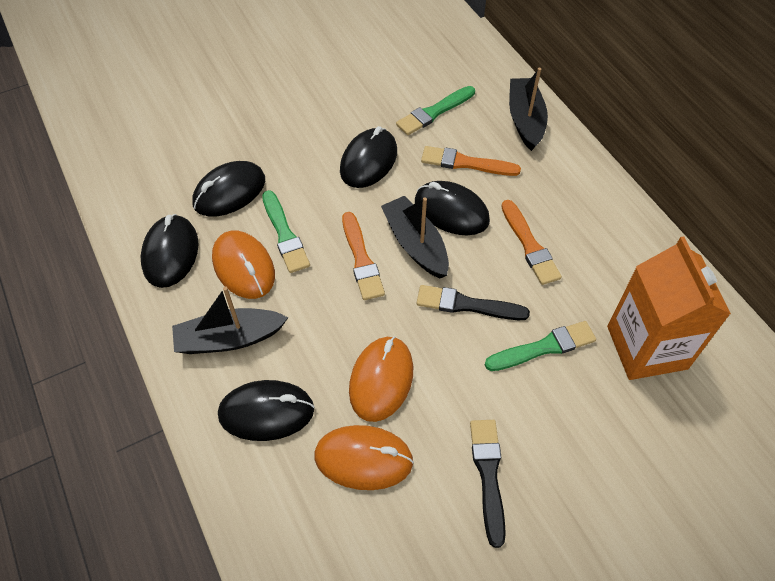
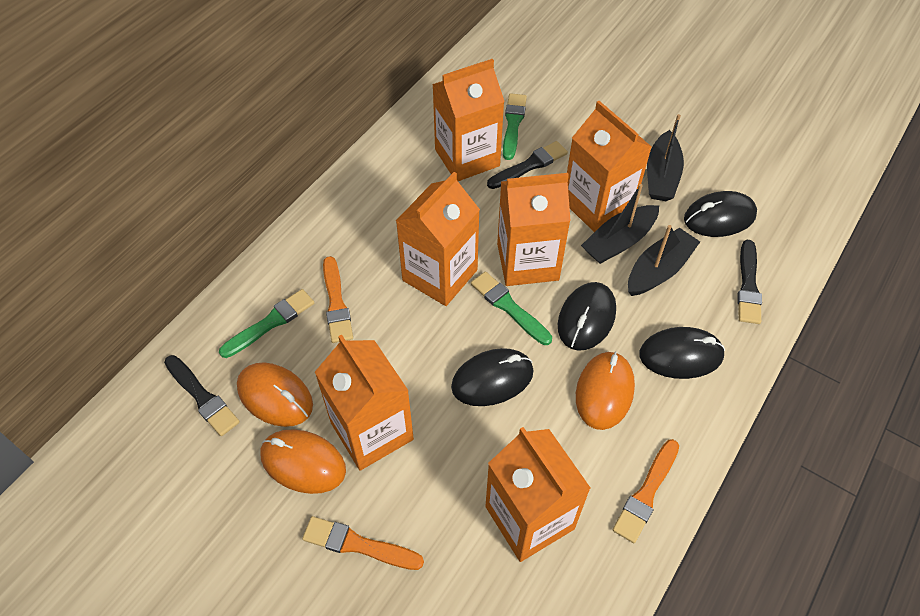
black brush: [416,285,530,320] [470,420,506,548] = 2 -> [164,355,240,436] [487,141,568,189] [737,240,762,324] = 3
black mouse: [141,214,199,288] [192,161,265,216] [218,380,315,441] [340,126,397,188] [415,181,490,235] = 5 -> [451,348,534,406] [558,282,616,351] [639,327,725,379] [684,191,757,237] = 4
orange carton: [607,236,731,380] = 1 -> [315,334,414,470] [396,172,480,306] [432,59,505,181] [485,427,591,562] [497,173,571,286] [567,101,652,232] = 6

